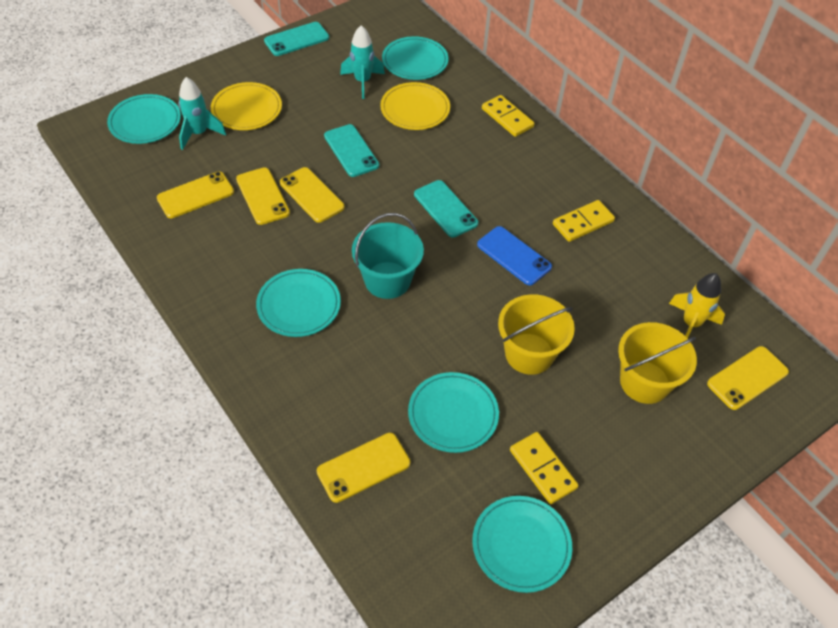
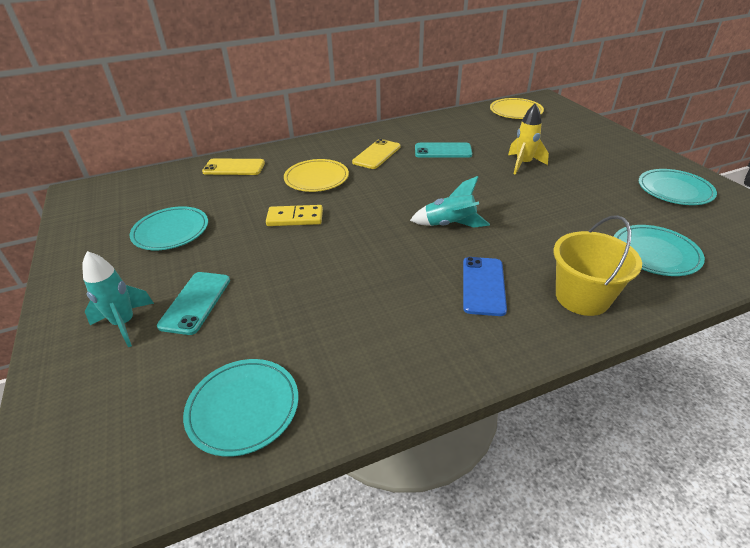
turquoise bucket: [352,213,424,299] = 1 -> none = 0
turquoise phone: [264,22,329,56] [324,124,379,177] [414,180,478,238] = 3 -> [157,272,230,335] [415,143,472,158] = 2
turquoise plate: [107,94,181,144] [256,269,341,337] [382,36,449,80] [408,372,499,453] [472,496,572,593] = 5 -> [130,206,208,250] [183,359,299,457] [614,225,705,276] [639,169,717,205] = 4
yellow bucket: [498,294,575,375] [618,322,697,404] = 2 -> [553,215,642,316] = 1
yellow domino: [482,95,534,137] [510,432,579,504] [553,200,615,242] = 3 -> [266,205,323,226] = 1
yellow phone: [157,171,234,218] [236,167,290,225] [280,167,344,223] [317,433,410,503] [707,346,789,410] = 5 -> [202,158,265,175] [352,139,401,169] = 2

